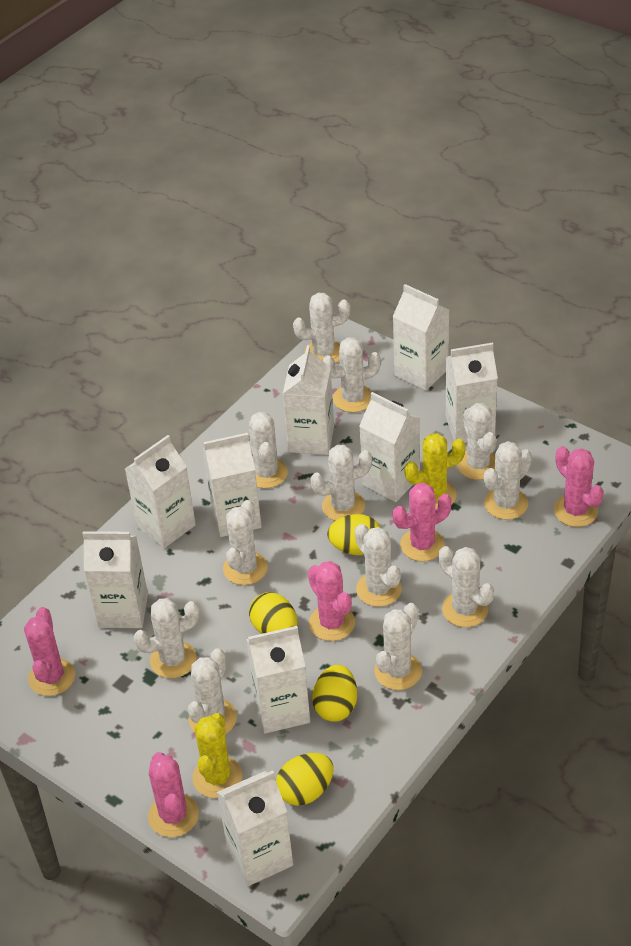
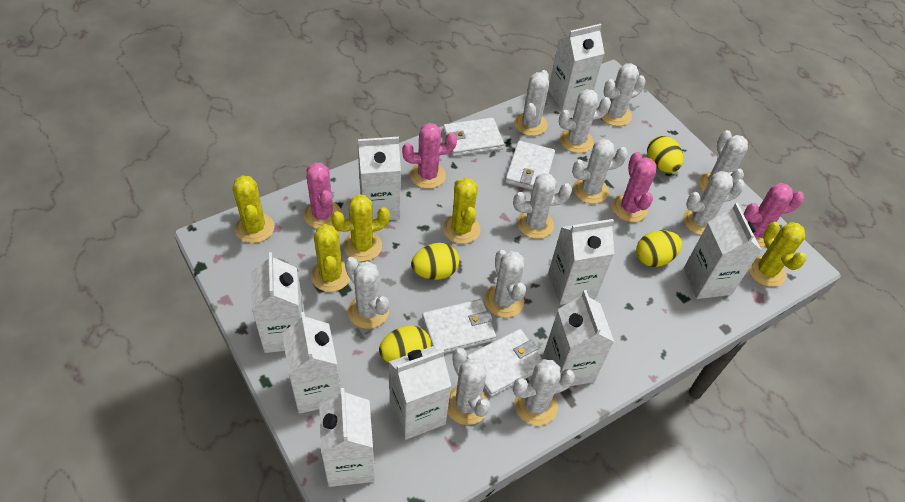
pink cactus: [24,607,75,696] [148,752,199,837] [308,561,355,641] [393,483,452,561] [554,446,604,527] = 5 -> [304,162,342,229] [402,123,457,189] [612,152,657,222] [744,183,804,247] = 4
white cactus: [134,598,199,678] [188,648,237,734] [223,500,268,585] [249,412,288,488] [293,293,350,363] [310,445,372,521] [322,338,381,412] [355,524,402,607] [374,603,422,690] [439,546,494,627] [457,403,496,480] [484,441,532,520] = 12 -> [345,257,389,329] [447,348,491,425] [484,250,526,318] [513,173,572,239] [513,359,575,425] [514,70,549,136] [559,89,611,153] [572,139,628,204] [601,63,645,126] [683,171,745,235] [699,130,748,192] = 11
white wallet: none = 0 -> [422,299,496,353] [443,118,504,156] [466,329,543,397] [505,141,555,190] = 4
yellow cactus: [193,713,242,798] [404,433,466,509] = 2 -> [233,175,274,243] [311,224,350,292] [331,194,390,261] [443,178,480,244] [748,222,807,287] = 5

